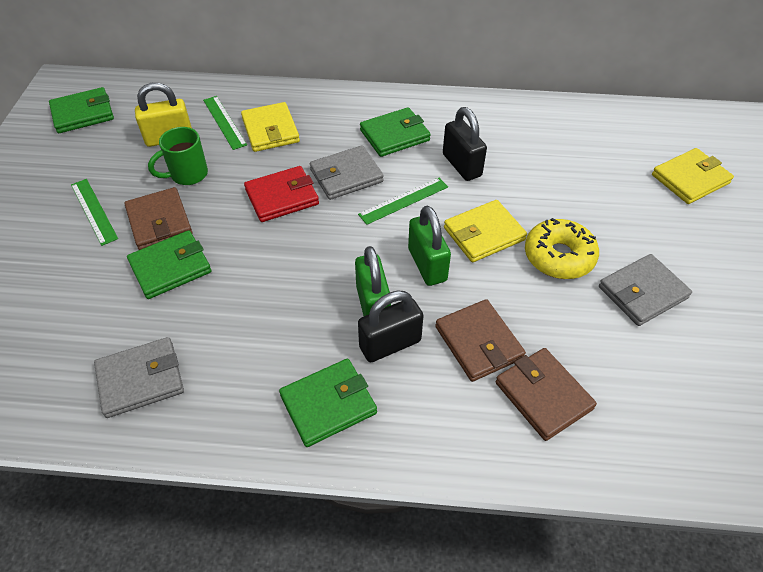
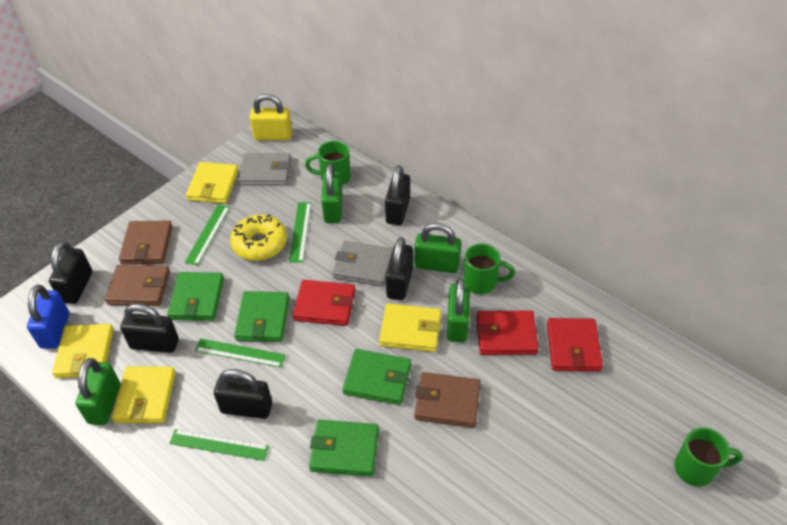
black padlock: [358,291,423,362] [443,107,487,181] = 2 -> [49,241,92,304] [120,304,179,353] [214,369,272,419] [385,165,410,225] [386,237,413,300] = 5
blue padlock: none = 0 -> [27,285,69,349] = 1
green mug: [148,127,208,185] = 1 -> [305,141,351,185] [464,243,515,294] [674,427,743,487] = 3
green padlock: [355,246,391,316] [408,206,451,286] = 2 -> [76,358,121,425] [321,164,343,223] [415,223,461,273] [447,278,470,342] = 4
green ruler: [71,179,118,246] [203,96,247,150] [358,178,448,225] = 3 -> [169,429,269,461] [185,205,230,265] [195,338,286,368] [289,202,311,263] = 4
grey wallet: [94,337,184,418] [310,145,384,200] [599,254,692,326] = 3 -> [238,153,291,186] [332,241,393,287] = 2
red wallet: [244,166,319,222] = 1 -> [293,280,355,326] [477,311,539,355] [547,318,603,371] = 3
yellow wallet: [241,102,300,152] [444,200,527,262] [652,148,734,204] = 3 -> [52,324,114,378] [112,366,176,423] [186,162,239,203] [379,303,441,352] = 4

